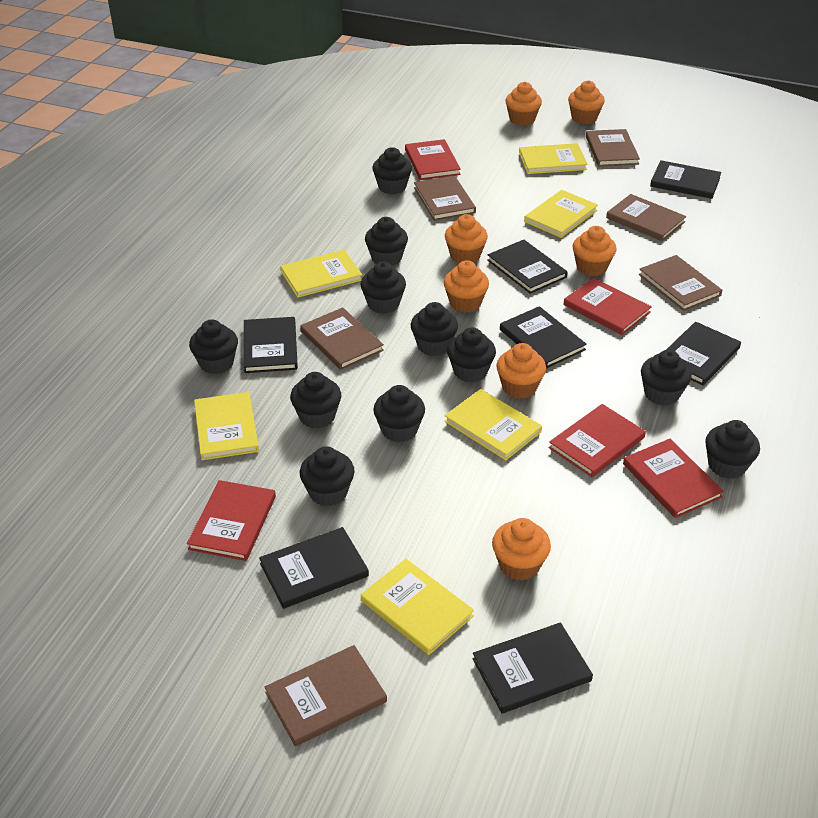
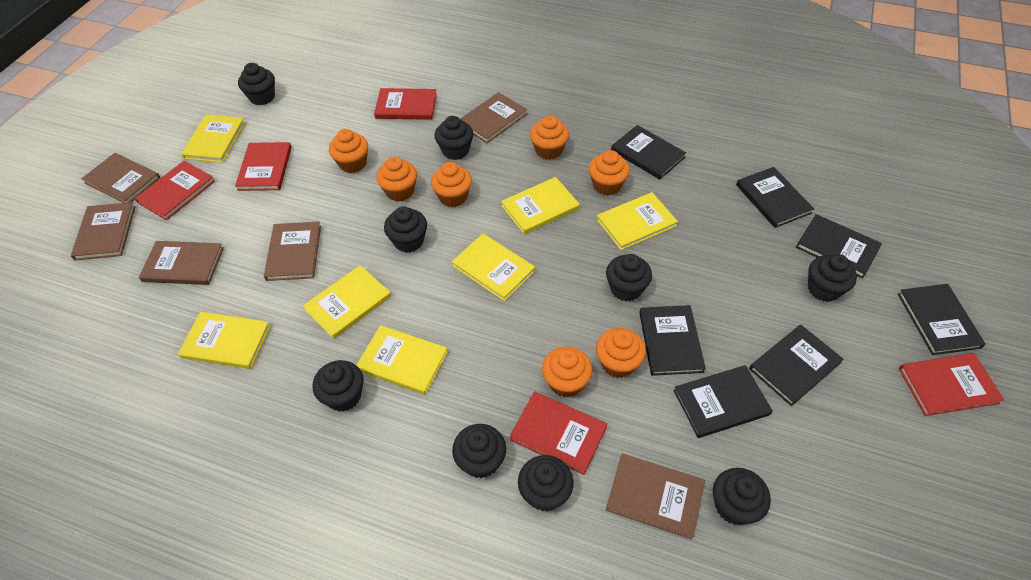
black cupcake: [189,319,238,374] [290,372,341,429] [300,446,355,506] [361,262,406,314] [365,217,408,266] [372,147,412,194] [373,385,425,442] [411,302,458,356] [447,327,496,382] [641,350,691,406] [705,420,760,479] = 11 -> [238,63,275,105] [313,360,364,412] [384,207,427,253] [435,116,473,160] [452,424,506,478] [518,455,574,511] [606,254,652,301] [713,468,771,525] [808,254,857,302] = 9
yellow book: [194,392,259,460] [280,250,362,298] [361,559,474,655] [444,389,542,460] [519,143,588,174] [524,190,598,238] = 6 -> [178,312,271,369] [182,114,245,163] [303,265,391,339] [356,325,448,395] [452,234,535,301] [501,177,580,234] [597,192,678,250] = 7

